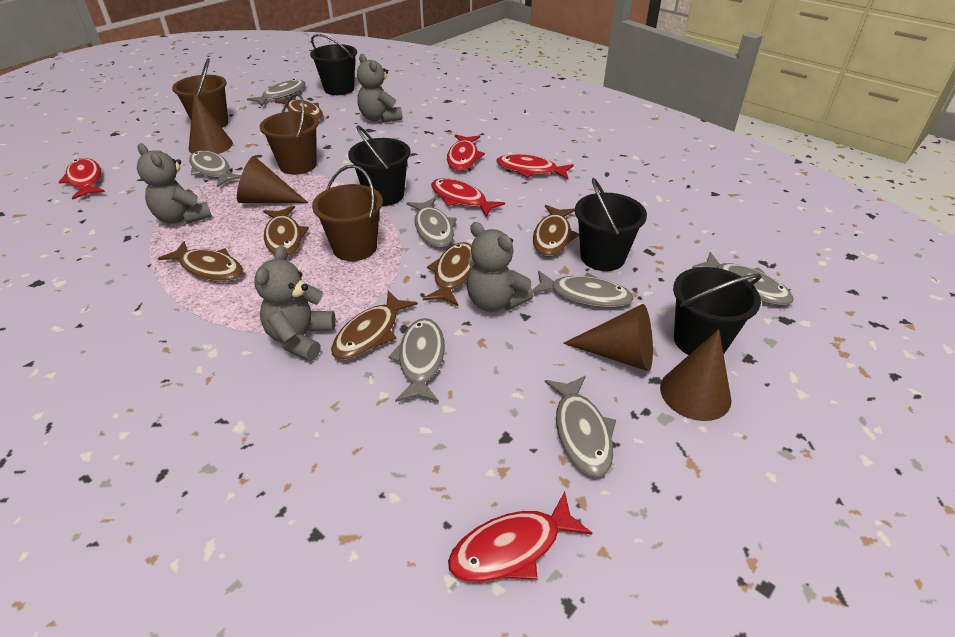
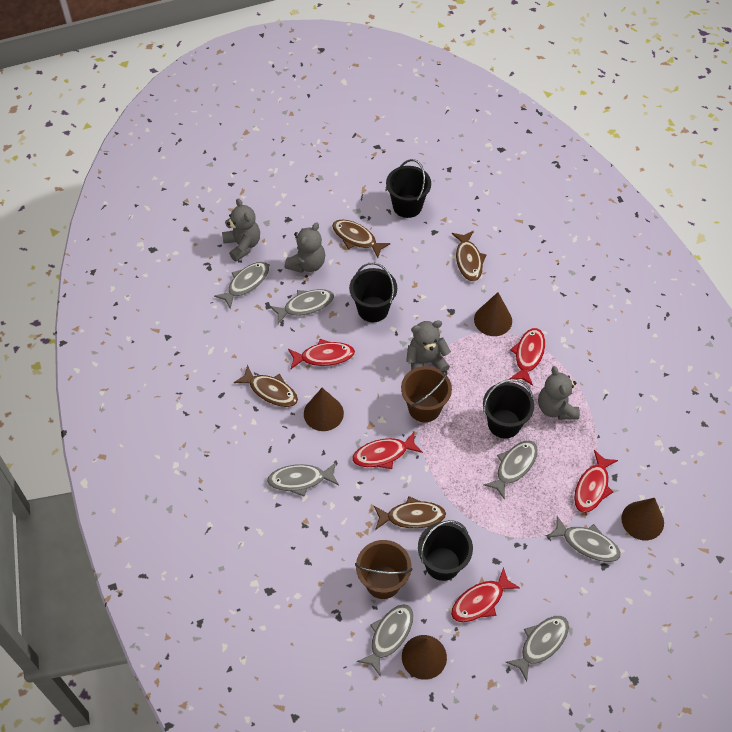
brown bucket: [172,58,228,128] [260,93,319,175] [312,165,383,261] = 3 -> [355,540,412,599] [401,366,452,422] = 2
brown fish: [158,241,243,282] [263,206,309,256] [275,96,323,120] [331,291,418,360] [423,242,472,306] [533,205,579,256] = 6 -> [234,365,298,407] [332,220,391,258] [374,496,446,530] [452,231,487,281] = 4

